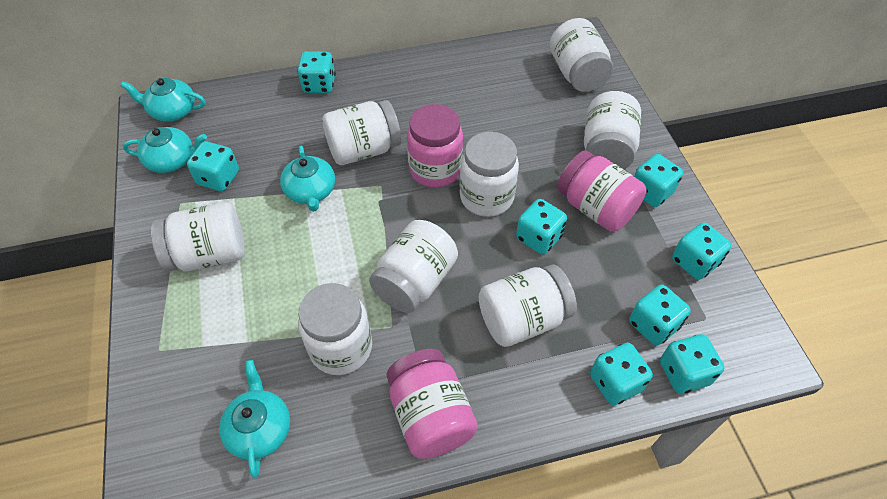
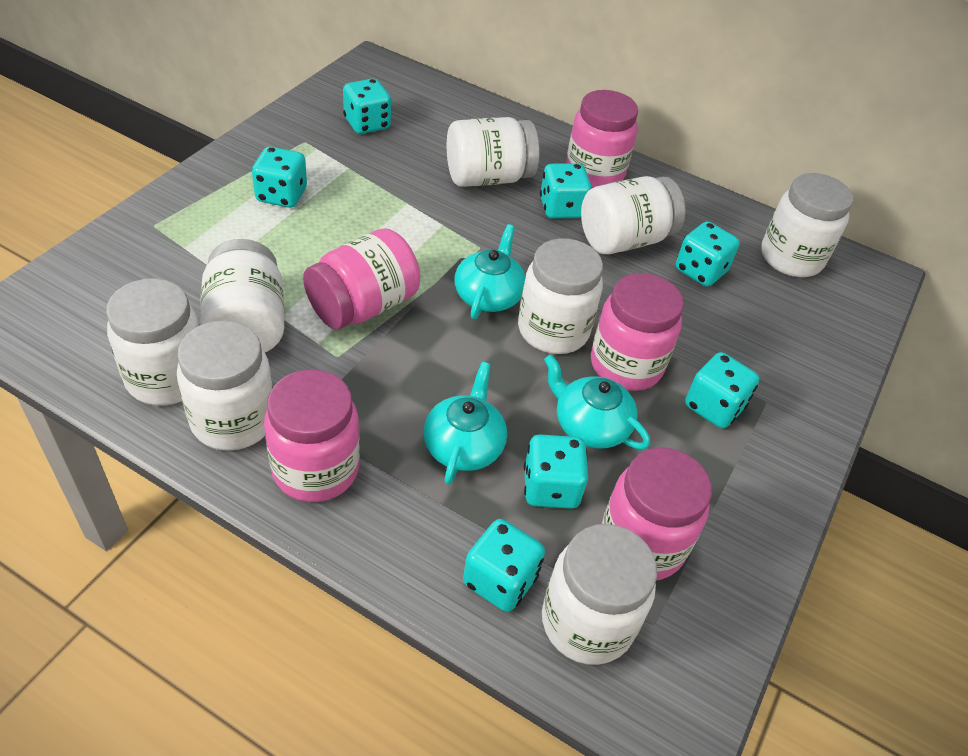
pink jar: [387,349,478,459] [407,104,463,188] [557,150,647,232] = 3 -> [264,369,360,502] [303,228,420,329] [566,90,638,188] [591,273,684,391] [601,448,712,580] = 5
turquoise dice: [187,141,239,191] [297,51,336,93] [516,199,567,255] [590,343,653,405] [629,285,691,346] [634,154,683,207] [660,334,724,394] [672,223,732,280] = 8 -> [252,147,307,208] [343,79,391,134] [463,519,545,612] [524,434,588,509] [540,163,591,219] [676,221,740,287] [685,352,759,428] = 7
turquoise teapot: [121,78,206,121] [123,127,207,173] [219,360,290,478] [280,146,335,212] = 4 -> [423,362,507,485] [455,224,525,319] [544,355,650,449] = 3

